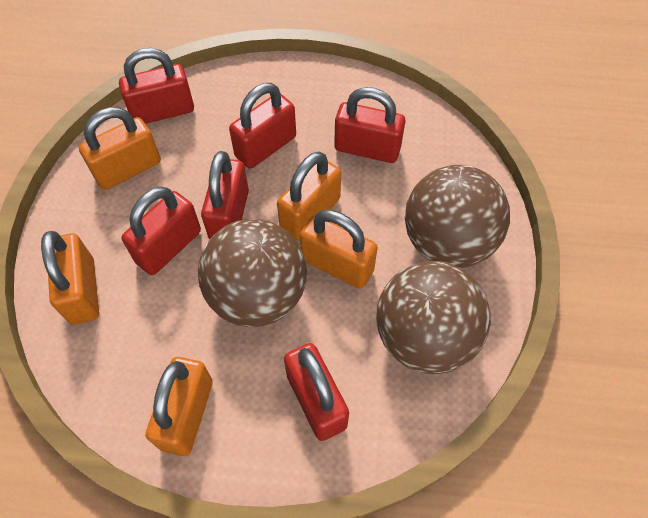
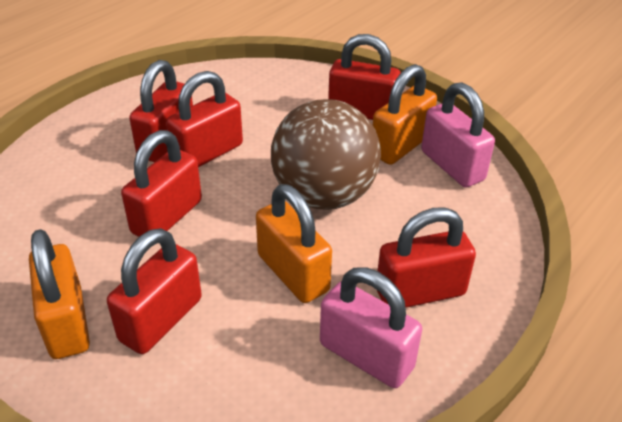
brown ball: [198,219,307,327] [376,261,491,374] [405,165,510,268] = 3 -> [271,99,381,210] = 1
orange padlock: [41,231,99,324] [79,107,161,190] [146,357,213,456] [277,151,341,240] [300,210,378,289] = 5 -> [29,229,90,359] [256,184,332,303] [373,64,437,165] = 3
pink padlock: none = 0 -> [320,268,422,388] [421,82,495,187] = 2

